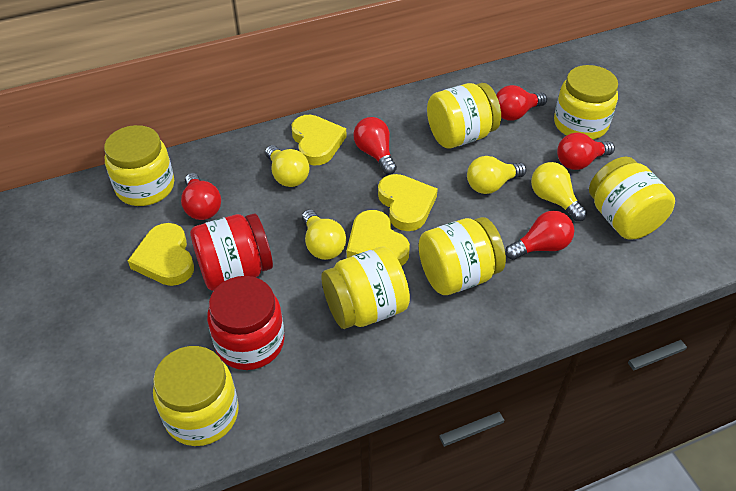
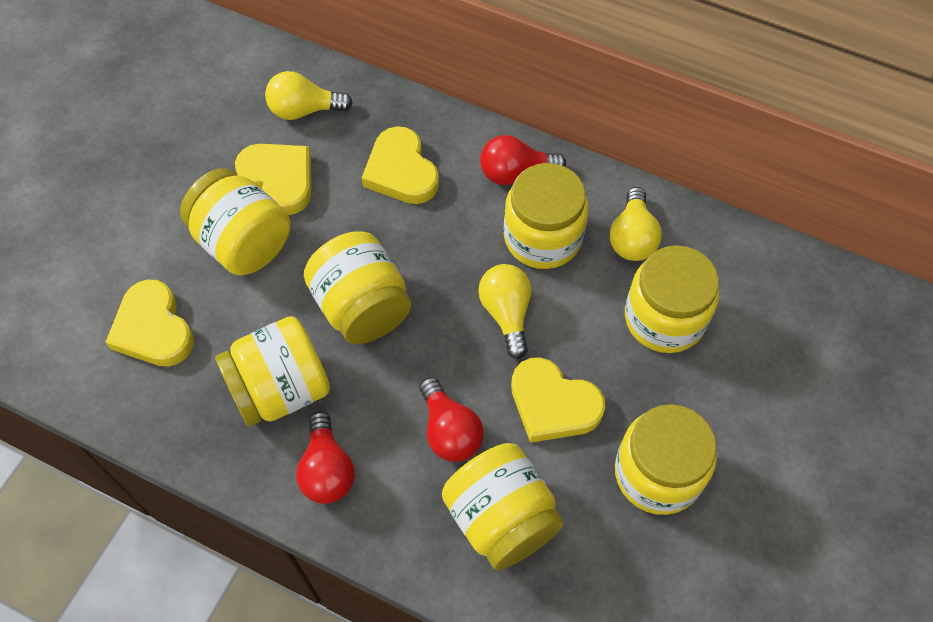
red jar: [190,213,273,291] [207,276,285,370] = 2 -> none = 0
red light bulb: [181,173,221,220] [353,117,397,175] [496,85,547,121] [505,211,574,260] [557,133,615,170] = 5 -> [296,411,355,504] [419,377,484,462] [480,135,566,185] = 3
yellow light bulb: [265,145,310,187] [302,209,346,260] [467,156,526,194] [531,162,587,221] = 4 -> [265,71,353,120] [478,264,531,359] [610,187,662,261] = 3

